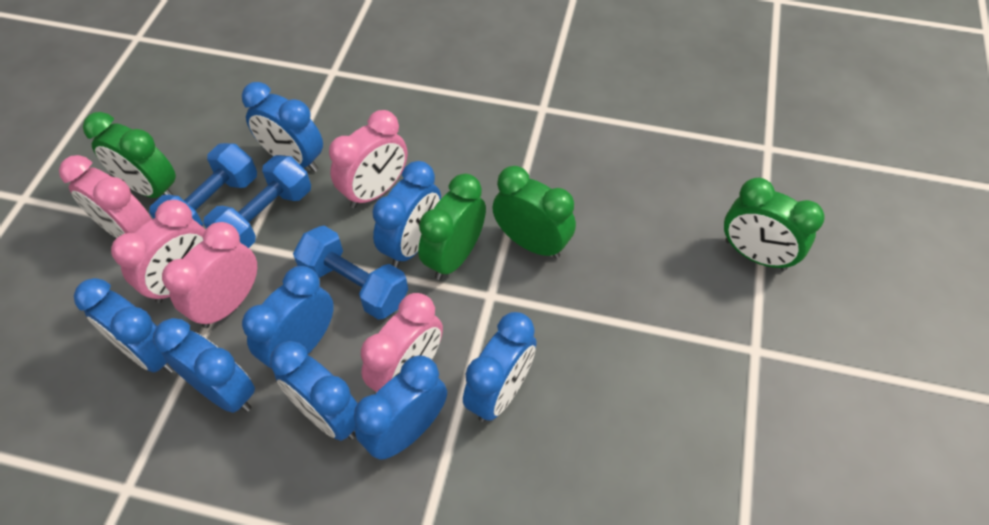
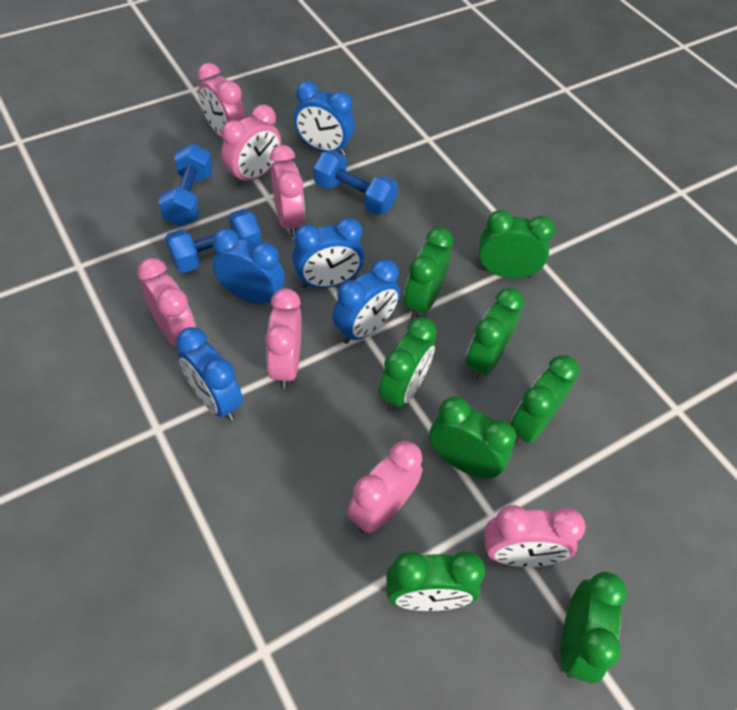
blue clock: [73,278,174,373] [153,318,255,413] [242,82,323,172] [242,266,334,368] [270,341,358,441] [354,355,447,460] [372,161,441,267] [463,312,536,422] = 8 -> [176,327,243,421] [212,228,285,304] [292,218,364,288] [294,81,355,155] [332,259,400,344] = 5
green clock: [83,112,176,198] [418,174,486,280] [492,166,576,259] [724,178,825,271] = 4 -> [379,317,437,412] [386,551,485,611] [404,227,453,319] [429,397,516,479] [466,288,524,380] [479,210,555,278] [510,355,579,446] [561,572,627,683] = 8
pink clock: [59,155,152,238] [111,200,206,303] [162,222,257,328] [329,110,407,208] [361,293,443,392] = 5 -> [137,258,196,346] [197,63,247,139] [221,104,281,186] [265,288,302,389] [270,145,305,237] [347,441,423,533] [484,505,585,567] = 7

